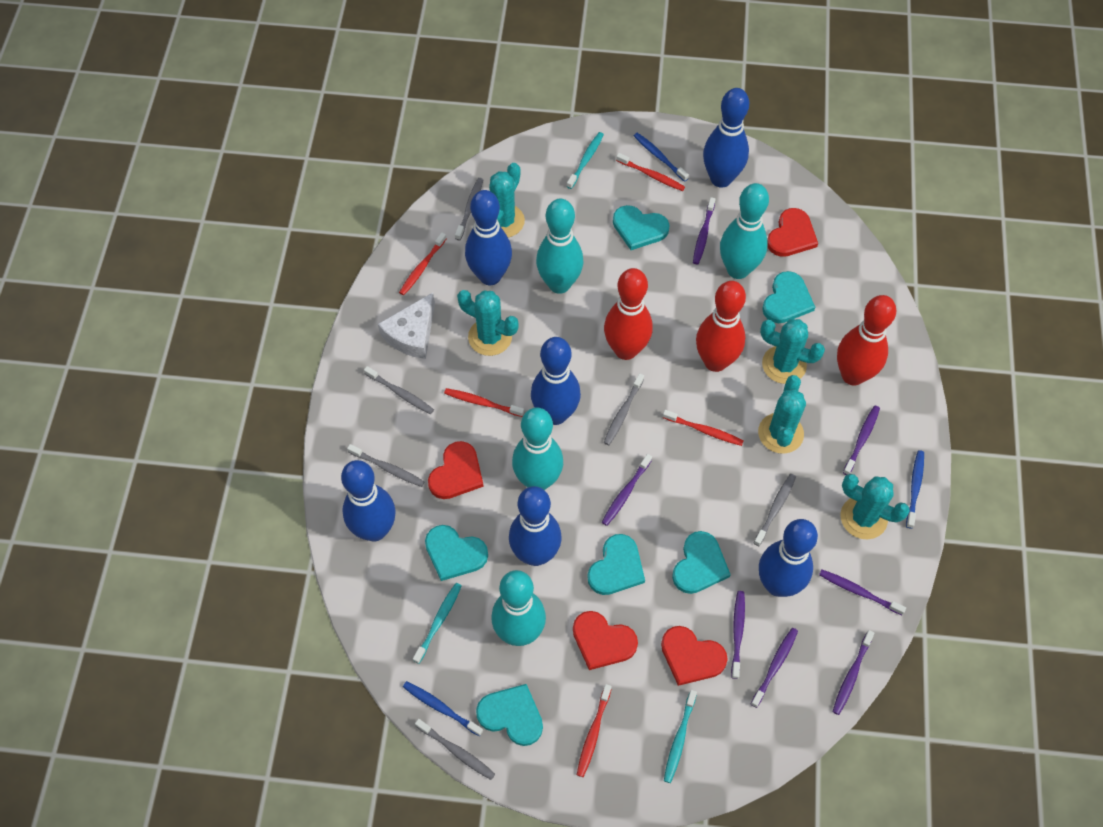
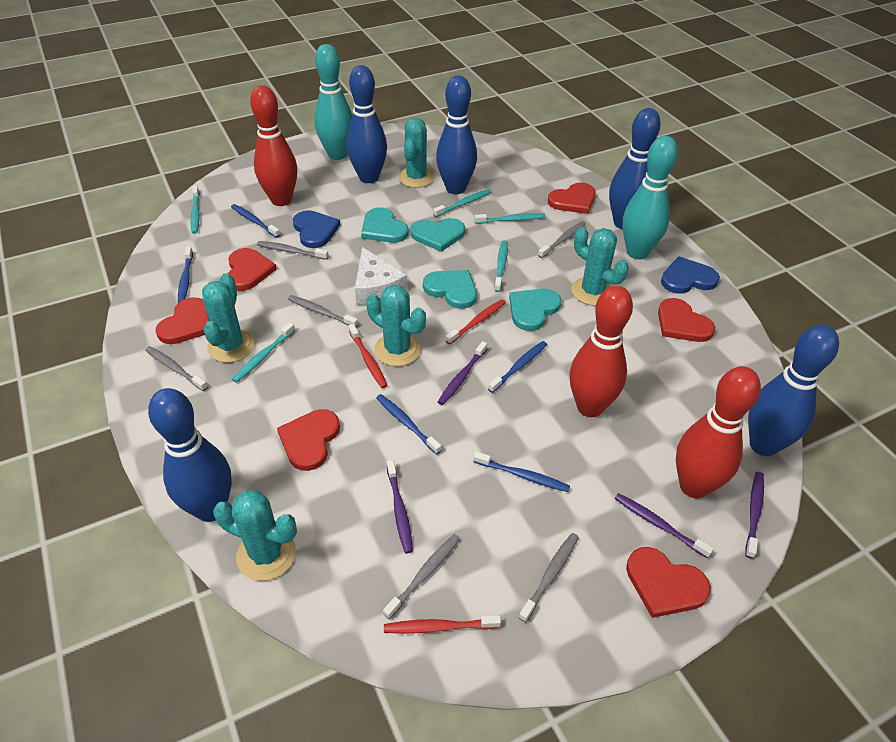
blue bowling pin: [341,460,396,541] [465,190,512,285] [509,486,562,566] [531,337,581,425] [703,88,749,187] [759,519,818,597] = 6 -> [148,388,232,522] [346,65,387,183] [436,75,477,194] [609,108,661,229] [748,325,839,456] = 5
blue heart: none = 0 -> [293,210,340,248] [661,256,720,294] = 2
blue toothbrush: [403,681,483,736] [634,133,689,182] [906,450,924,529] = 3 -> [178,246,193,303] [231,204,280,238] [376,394,442,455] [473,451,570,492] [488,341,547,393] = 5
purple toothbrush: [602,454,652,526] [693,197,716,264] [731,591,745,679] [751,628,798,708] [819,570,906,615] [832,630,875,715] [843,406,880,475] = 7 -> [387,460,413,553] [438,341,487,405] [614,493,714,558] [745,472,764,559] = 4
red heart: [428,441,484,499] [573,611,638,670] [661,626,728,686] [767,208,818,257] = 4 -> [156,297,209,344] [228,248,277,291] [277,409,340,471] [548,182,596,214] [626,547,711,618] [658,298,715,342] = 6
red toothbrush: [399,233,447,295] [444,388,524,417] [577,684,612,777] [616,153,685,191] [663,410,744,446] = 5 -> [348,324,388,388] [384,615,501,634] [446,299,506,344] = 3
turquoise bowling pin: [491,570,546,646] [512,407,563,490] [536,198,584,294] [720,183,769,279] = 4 -> [314,44,352,160] [623,136,678,259] = 2
turquoise heart: [425,525,488,581] [476,684,543,746] [587,534,645,595] [613,205,670,250] [672,531,731,594] [762,271,815,323] = 6 -> [361,207,408,243] [410,218,465,252] [423,270,477,309] [509,289,561,331] = 4
turquoise toothbrush: [413,583,462,664] [567,132,604,189] [664,690,697,783] = 3 -> [191,186,200,234] [232,322,295,383] [433,189,491,217] [474,213,546,224] [494,241,508,292] = 5

